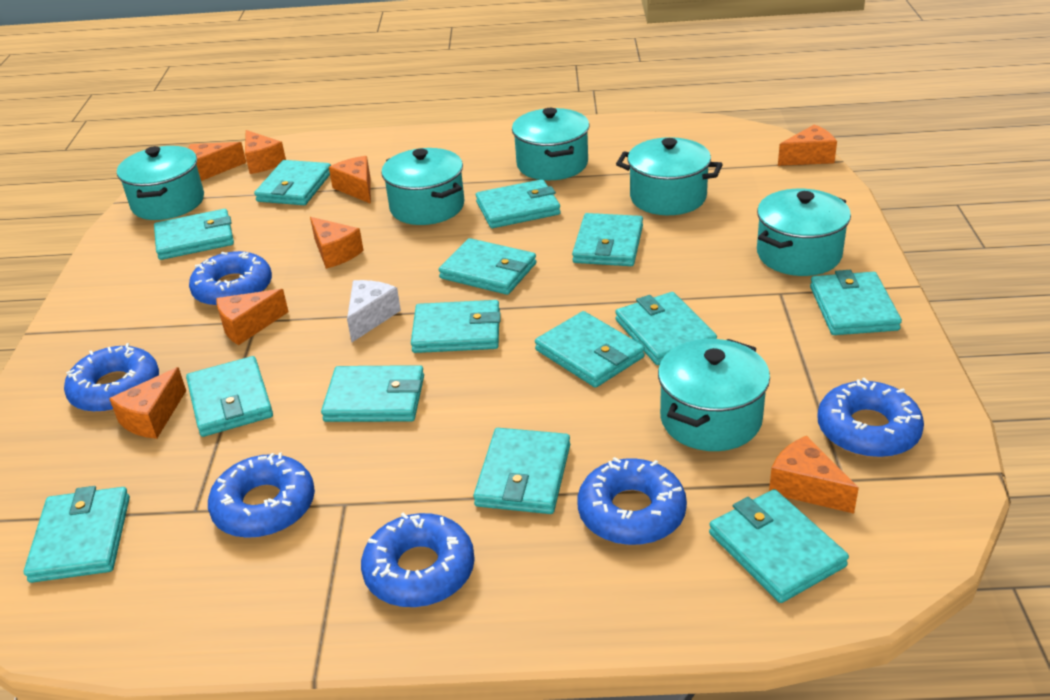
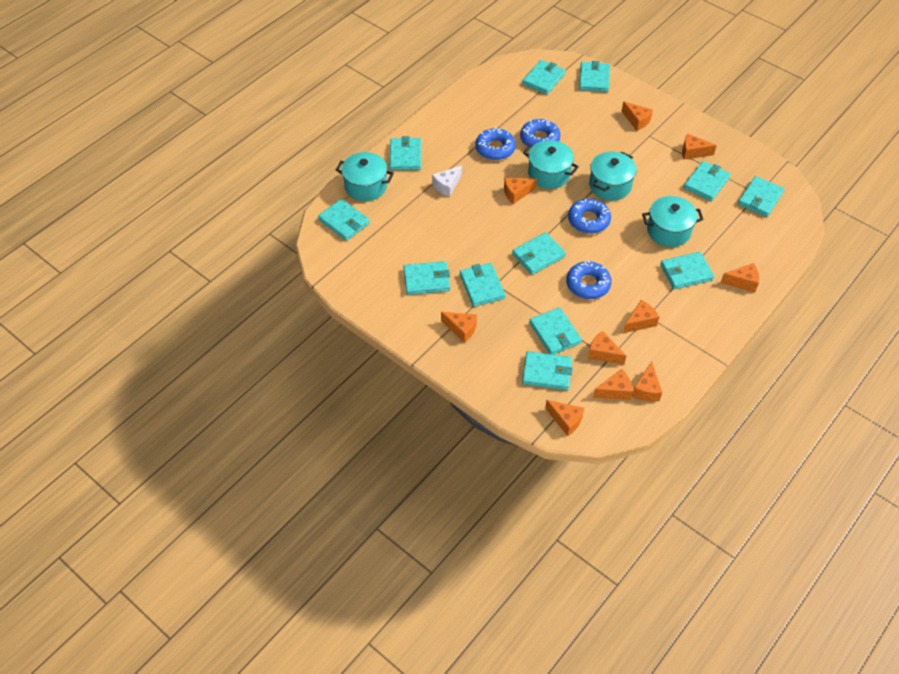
blue donut: [64,343,159,413] [189,251,272,307] [208,452,315,538] [361,513,475,607] [578,457,687,545] [817,378,924,458] = 6 -> [475,127,516,160] [520,118,561,148] [566,260,612,299] [568,199,611,234] = 4
orange cheese: [109,367,186,439] [188,142,246,181] [216,289,289,345] [245,130,286,174] [310,217,364,269] [329,156,371,204] [769,436,859,514] [778,124,837,166] = 8 -> [441,312,477,343] [504,178,537,204] [545,400,584,436] [588,331,626,365] [593,369,633,400] [621,101,653,131] [623,300,659,333] [632,362,662,402] [682,133,717,160] [720,263,759,292] = 10
turquoise pot: [117,146,204,220] [381,148,464,225] [512,108,590,180] [616,137,723,215] [658,339,770,451] [757,189,851,276] = 6 -> [336,152,394,201] [523,140,579,189] [589,151,637,201] [642,196,704,247] = 4
turquoise wallet: [24,486,130,583] [154,209,234,260] [186,356,273,437] [254,160,331,205] [321,365,424,422] [411,300,501,353] [439,238,536,295] [473,428,570,514] [476,179,561,228] [535,311,645,388] [572,213,643,266] [615,292,717,365] [709,489,849,603] [810,270,902,335] = 14 -> [318,199,370,241] [390,136,421,170] [403,261,450,295] [460,263,506,307] [512,232,566,275] [522,60,566,94] [522,351,573,390] [529,307,582,355] [579,61,610,92] [661,252,714,289] [684,161,731,201] [738,176,784,217] = 12

